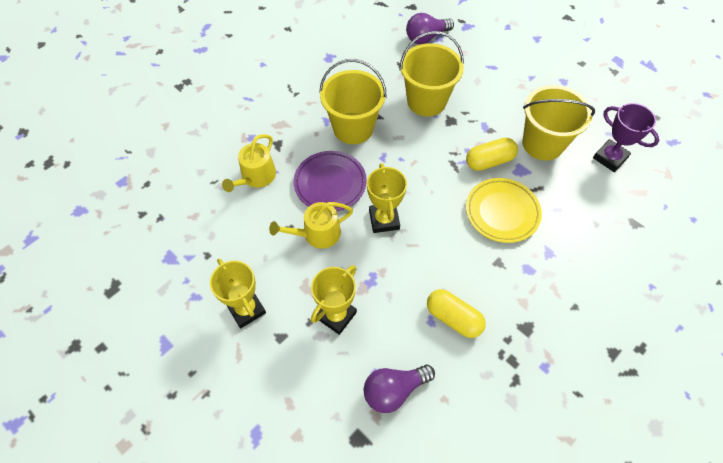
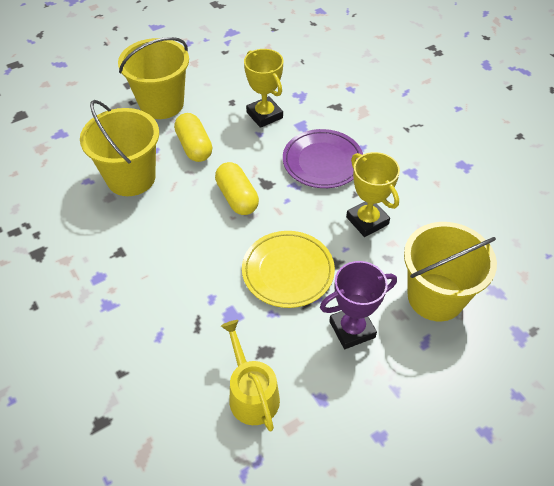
purple light bulb: [364,365,435,413] [406,13,454,45] = 2 -> none = 0
yellow trophy: [210,259,266,328] [311,265,357,335] [367,163,407,233] = 3 -> [244,49,283,128] [346,152,400,237] = 2
yellow watering can: [222,134,276,192] [269,202,353,249] = 2 -> [221,320,280,432] = 1

